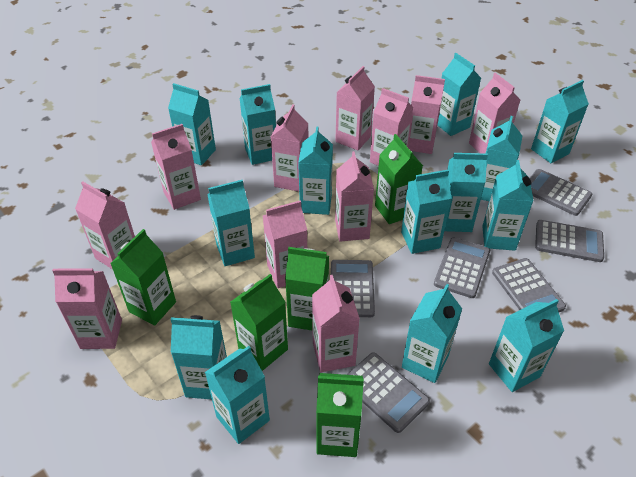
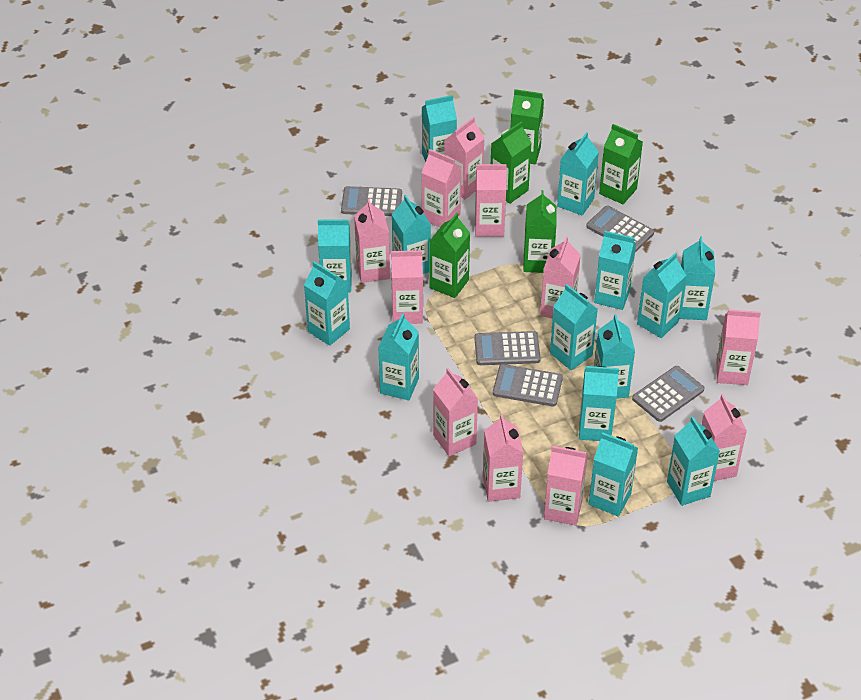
grey calculator: [331,260,375,317] [346,352,430,433] [434,238,490,298] [492,258,566,312] [530,169,592,216] [535,220,604,262] = 6 -> [341,186,402,216] [474,331,541,365] [493,364,563,407] [586,206,654,252] [632,366,704,422] = 5

